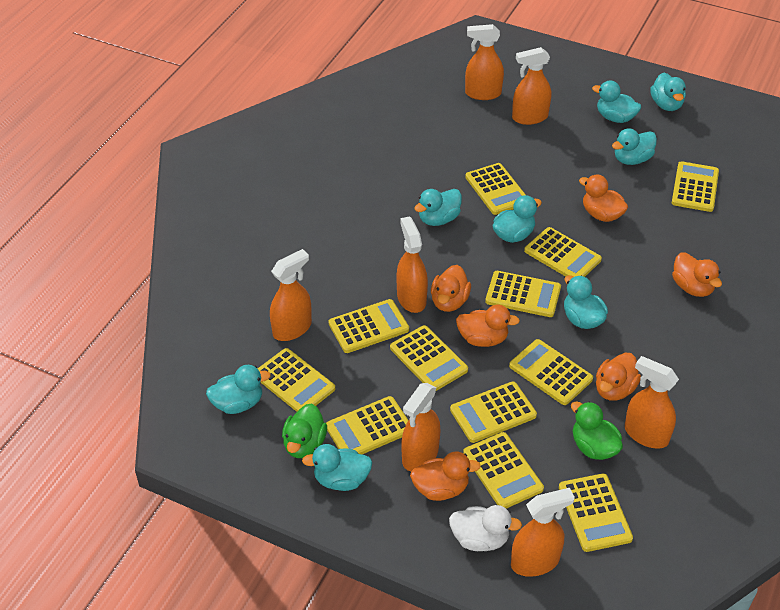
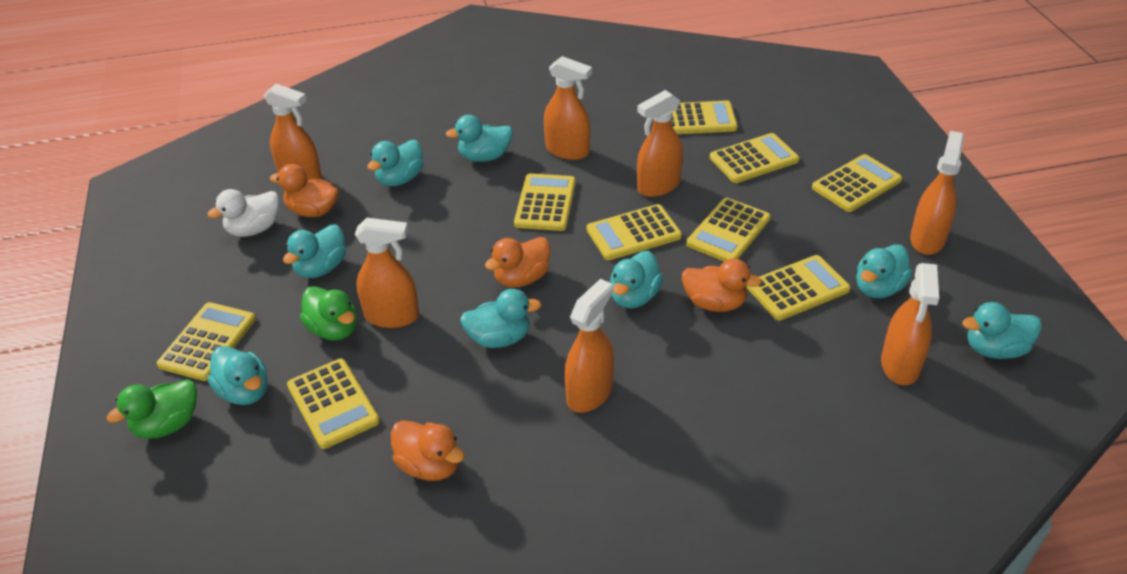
orange duck: [410,451,481,501] [431,265,471,312] [456,305,520,347] [579,175,628,222] [596,352,641,401] [672,253,722,297] = 6 -> [270,164,339,217] [391,420,465,481] [485,237,550,288] [682,259,762,312] = 4
yellow calculator: [258,348,335,412] [326,396,408,454] [329,299,409,353] [390,325,468,391] [450,381,537,443] [463,432,544,509] [465,163,526,215] [485,271,561,317] [509,339,593,405] [524,227,602,277] [559,474,633,552] [672,161,719,212] = 12 -> [157,302,256,381] [287,359,380,449] [514,173,576,231] [587,204,682,260] [671,100,738,134] [686,198,771,261] [710,133,799,183] [747,255,851,320] [812,154,902,212] = 9

